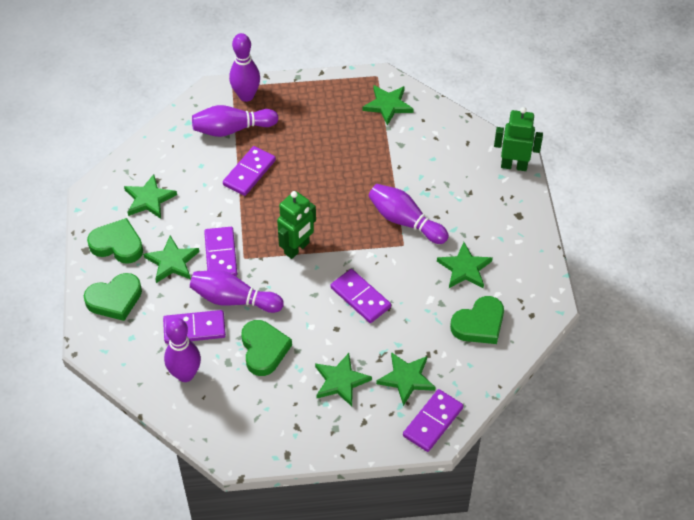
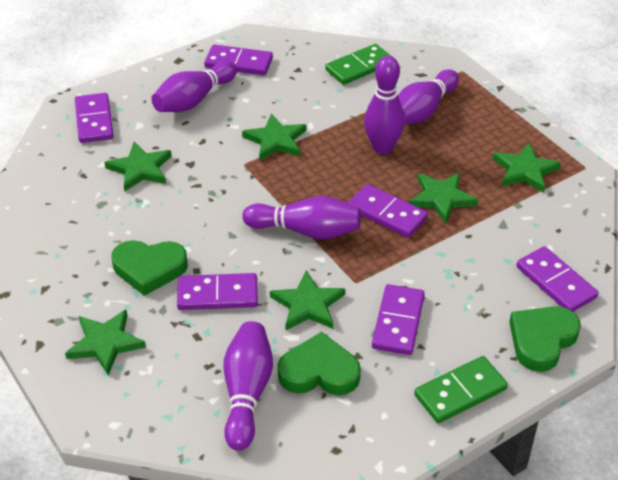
green domino: none = 0 -> [325,44,391,85] [414,356,508,423] = 2
green heart: [84,273,142,321] [87,218,143,264] [241,320,292,376] [450,296,504,344] = 4 -> [111,240,188,296] [278,332,361,395] [509,306,581,372] = 3
green robot: [277,191,316,259] [494,107,543,171] = 2 -> none = 0
purple domino: [163,310,226,344] [204,227,237,276] [223,146,276,196] [331,269,391,323] [403,389,463,452] = 5 -> [75,93,114,143] [177,273,258,310] [204,45,273,75] [348,184,428,238] [372,284,425,355] [516,246,598,312] = 6

